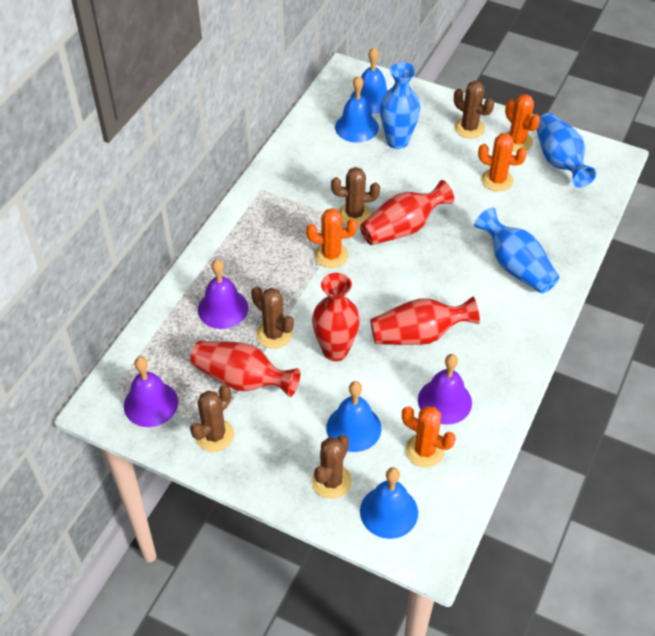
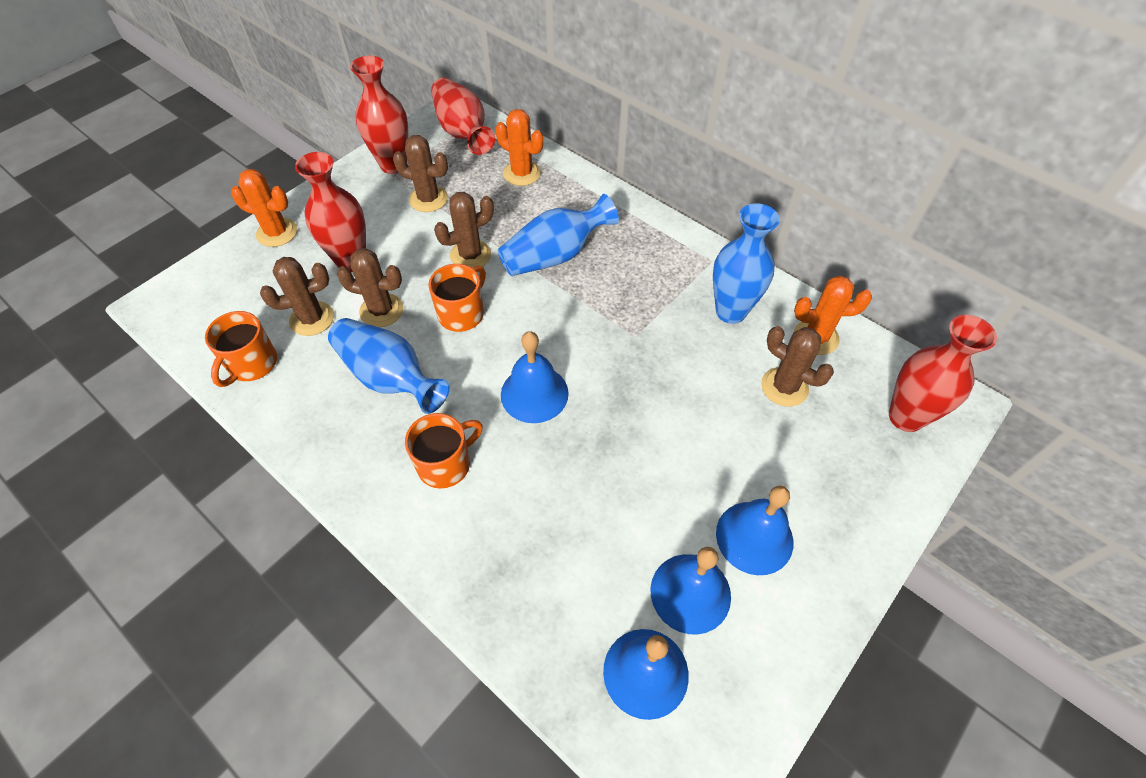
orange cactus: [306,208,357,268] [402,406,456,468] [478,133,527,192] [505,94,540,152] = 4 -> [231,169,297,247] [495,109,543,186] [794,275,872,355] = 3
orange mug: none = 0 -> [205,311,277,387] [405,413,483,489] [428,264,486,332] = 3
purple bell: [124,357,178,427] [198,259,248,329] [418,354,472,425] = 3 -> none = 0

